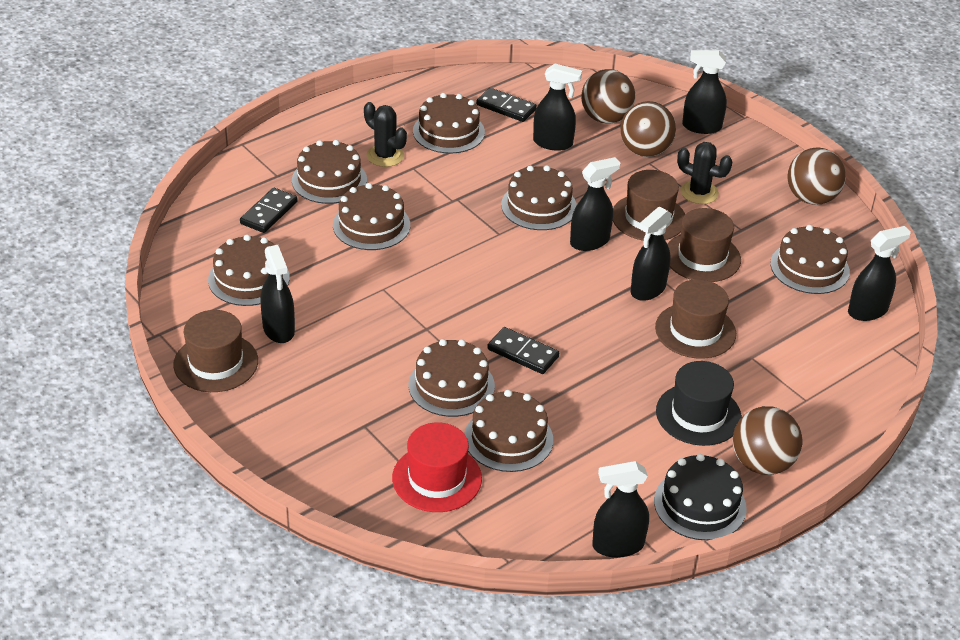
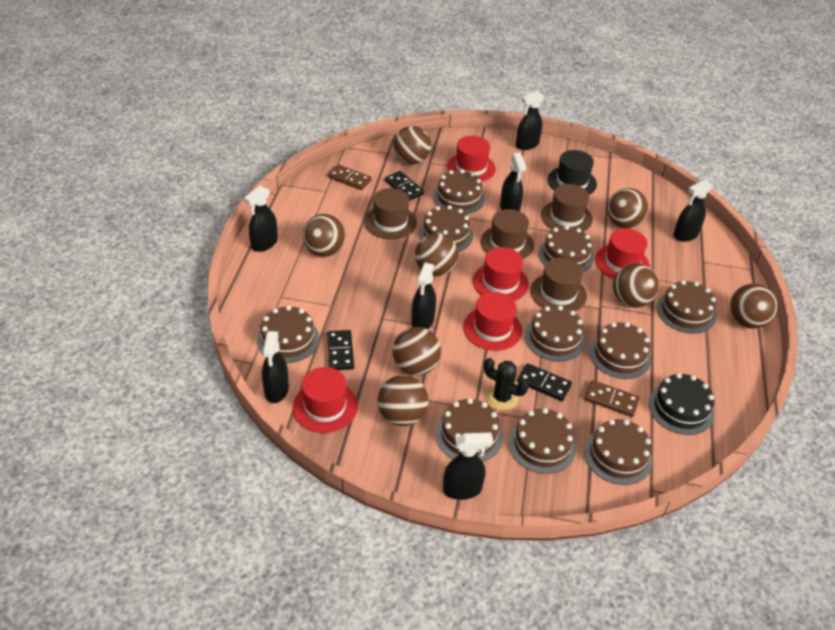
black cactus: [364,102,407,167] [677,142,732,204] = 2 -> [484,358,529,411] = 1
brown ball: [581,69,636,124] [621,101,676,157] [733,406,803,475] [788,148,846,205] = 4 -> [303,214,346,257] [377,375,428,426] [392,327,441,375] [393,126,431,164] [415,233,458,276] [607,188,649,229] [613,263,659,308] [730,284,778,329] = 8
brown cake: [208,235,290,306] [292,140,367,204] [333,183,410,250] [409,339,495,417] [413,93,485,154] [465,390,553,472] [501,165,577,230] [770,225,850,294] = 8 -> [257,305,319,363] [419,205,473,252] [433,169,485,214] [435,398,503,462] [508,408,576,474] [525,306,585,362] [538,225,594,272] [584,419,653,485] [589,322,651,379] [657,280,716,334] = 10
brown domino: none = 0 -> [328,164,372,190] [585,380,640,417] = 2
red hat: [392,422,482,512] = 1 -> [293,367,358,433] [447,136,496,182] [463,292,522,351] [473,247,529,301] [595,228,650,279] = 5

